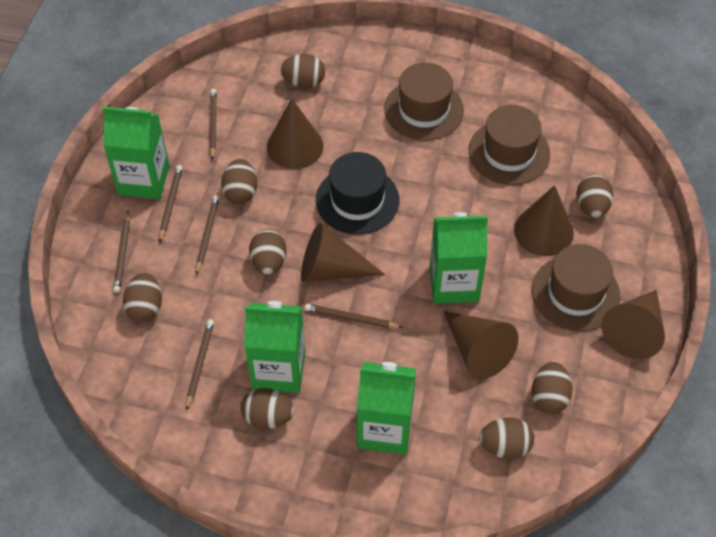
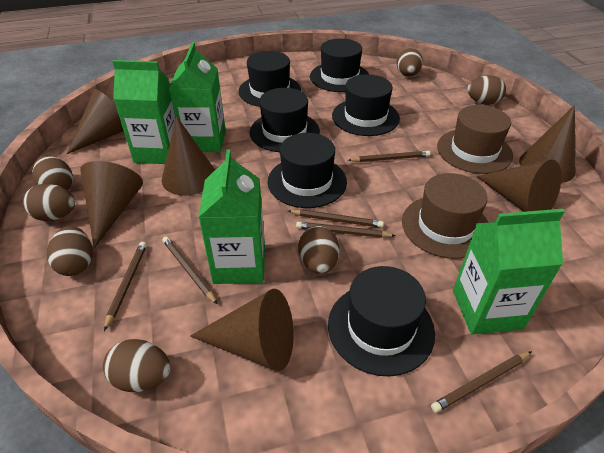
black hat: [316,152,399,235] = 1 -> [238,51,301,107] [250,88,320,152] [268,133,347,208] [310,39,369,92] [328,266,435,377] [332,74,400,136] = 6
brown cone: [267,98,323,169] [301,223,385,282] [443,311,519,379] [514,185,574,256] [601,290,665,359] = 5 -> [67,89,124,154] [80,161,143,248] [162,116,215,196] [190,289,294,371] [476,160,561,212] [519,105,576,183] = 6
brown egg: [123,273,162,322] [221,159,257,204] [241,388,295,429] [249,229,286,275] [280,54,325,88] [479,417,534,459] [532,362,572,414] [576,175,613,218] = 8 -> [23,184,75,221] [32,156,73,190] [47,226,92,276] [103,339,170,392] [298,226,339,274] [396,48,423,76] [467,75,506,105] = 7
brown hat: [384,62,464,141] [469,105,550,185] [532,244,620,331] = 3 -> [402,173,489,259] [437,105,513,174] = 2

